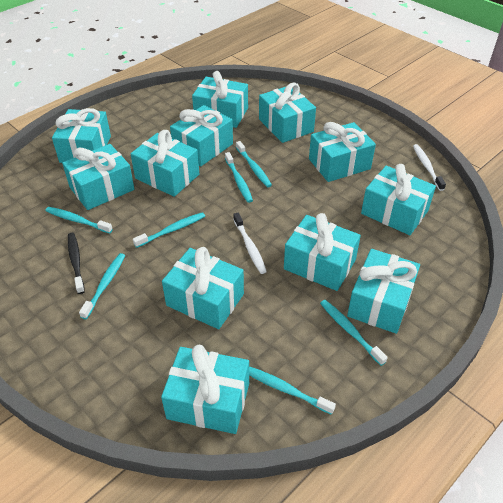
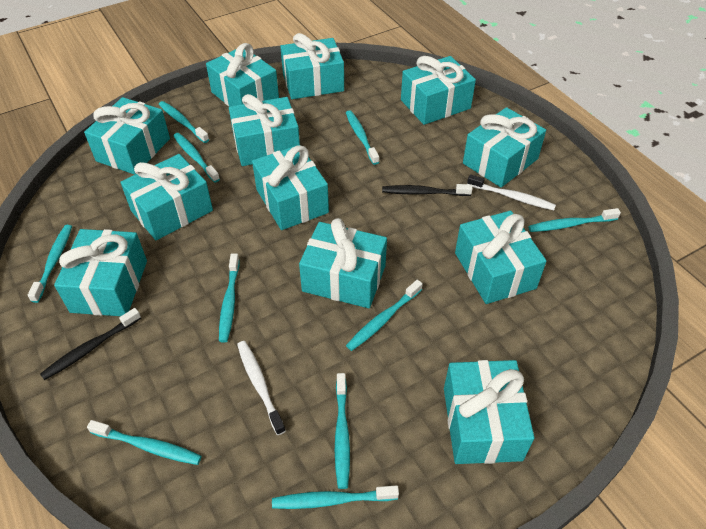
black toothbrush: [68,233,85,294] = 1 -> [40,308,141,380] [382,184,473,196] = 2
turquoise toothbrush: [45,207,113,234] [79,253,125,319] [133,212,205,248] [225,152,253,203] [236,141,272,187] [249,366,336,415] [320,300,388,366] = 7 -> [28,225,72,303] [87,420,202,465] [159,101,209,143] [173,133,220,183] [219,253,240,343] [272,485,399,509] [335,373,350,489] [346,110,379,165] [346,280,423,351] [528,208,621,232] = 10

